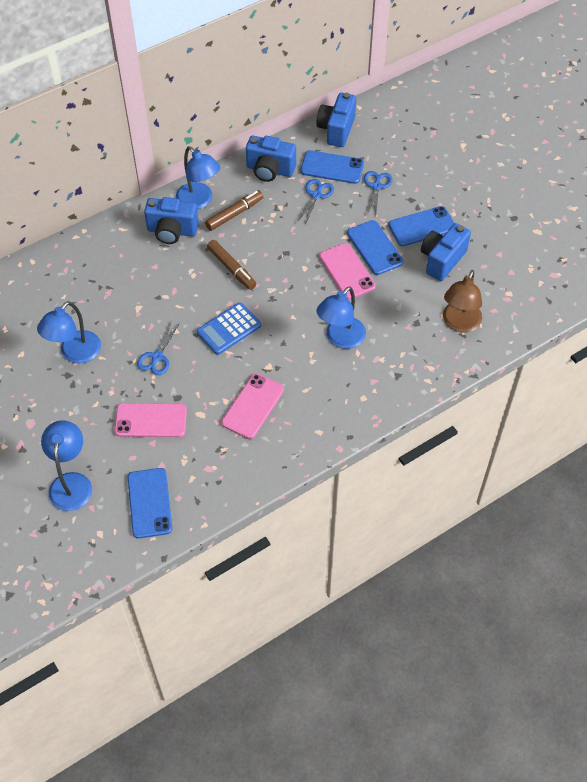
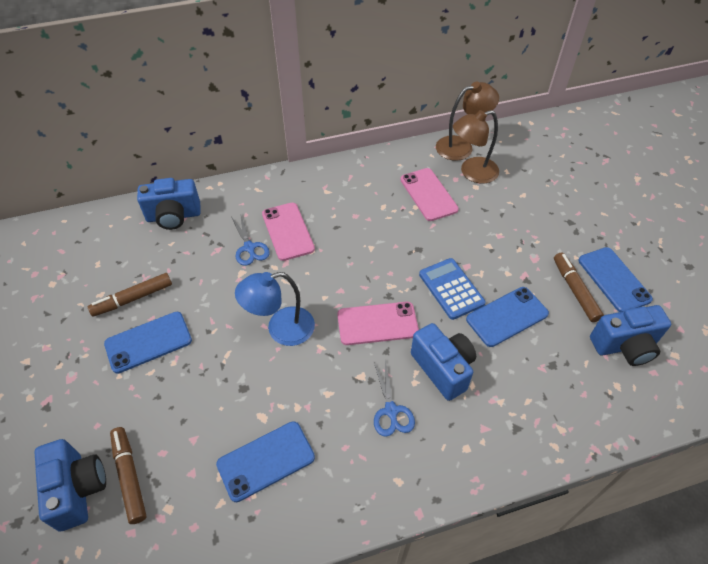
blue lamp: [37,301,101,364] [41,420,92,511] [176,146,220,209] [316,286,366,349] = 4 -> [235,272,315,346] = 1
blue scissors: [137,322,180,375] [297,179,334,224] [364,171,393,216] = 3 -> [231,214,270,266] [374,361,415,437] = 2
brown lamp: [443,270,482,332] = 1 -> [436,82,499,161] [453,110,499,184] = 2
brown marker: [205,190,263,231] [207,240,256,290] = 2 -> [88,273,172,317] [110,427,147,524] [554,252,604,322] = 3

